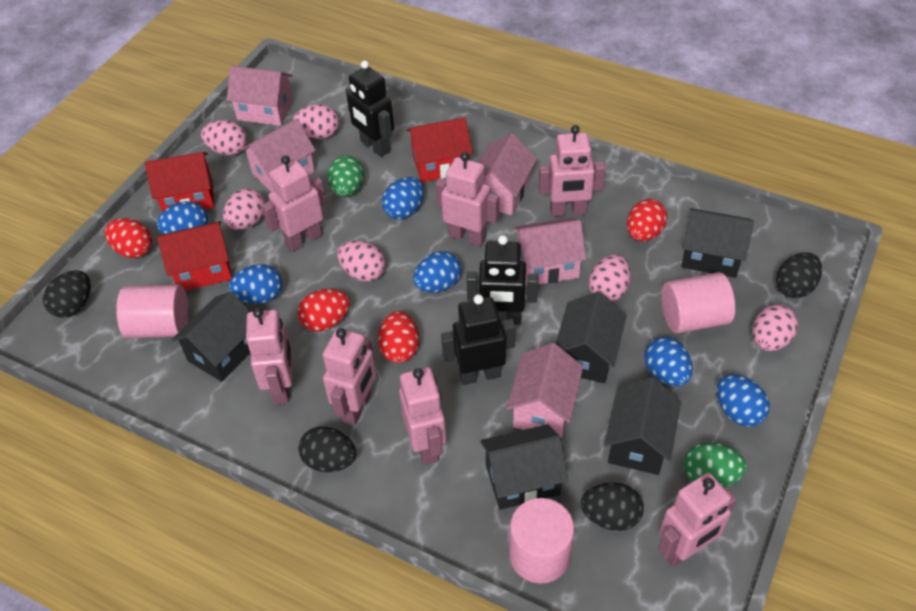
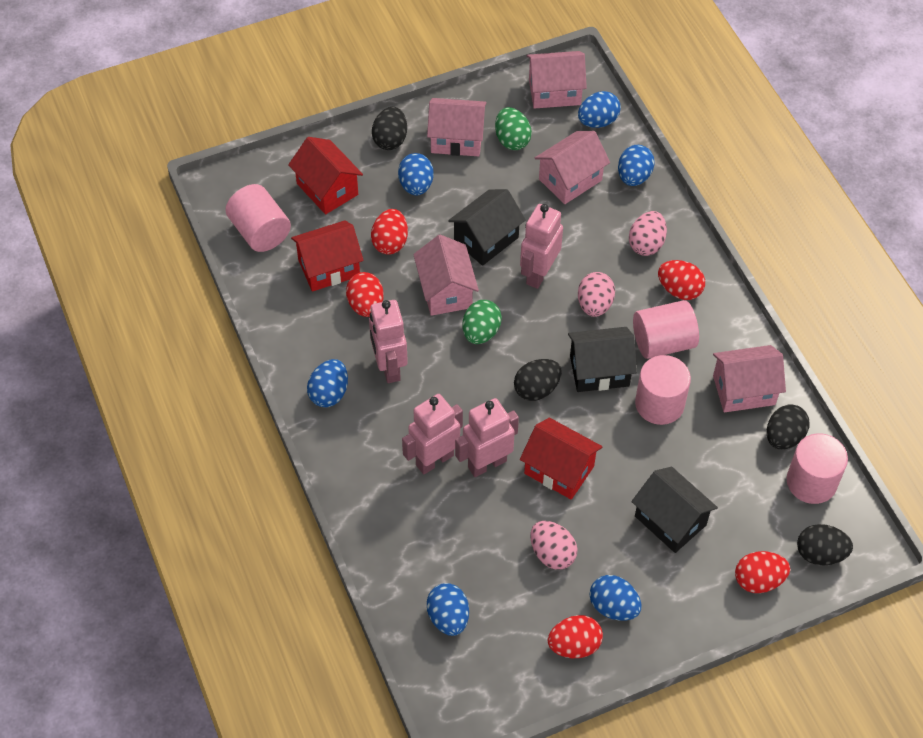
black house: [172,292,251,382] [480,424,569,510] [556,291,627,383] [604,377,681,475] [681,208,754,278] = 5 -> [448,189,526,266] [568,327,637,392] [631,467,718,553] = 3
black robot: [345,60,394,157] [441,294,516,385] [466,235,538,325] = 3 -> none = 0
pink cylinder: [116,284,189,338] [509,498,574,584] [661,272,735,334] = 3 -> [225,184,291,252] [633,300,699,359] [635,355,691,425] [786,433,848,504] = 4
pink egg: [201,120,247,156] [223,188,265,230] [293,104,339,139] [337,240,386,282] [589,254,630,302] [752,304,798,352] = 6 -> [530,521,578,570] [578,272,615,317] [629,211,667,256] = 3
pink robot: [246,308,292,405] [262,155,326,252] [323,328,376,425] [399,367,446,465] [435,152,499,246] [539,125,606,217] [658,473,737,567] = 7 -> [369,300,408,383] [402,394,463,474] [455,398,519,477] [520,204,563,289] = 4
red egg: [105,218,152,258] [298,289,350,332] [378,311,419,363] [627,199,667,242] = 4 -> [346,272,384,317] [371,209,408,255] [548,615,603,658] [658,260,705,300] [735,551,790,593] = 5

